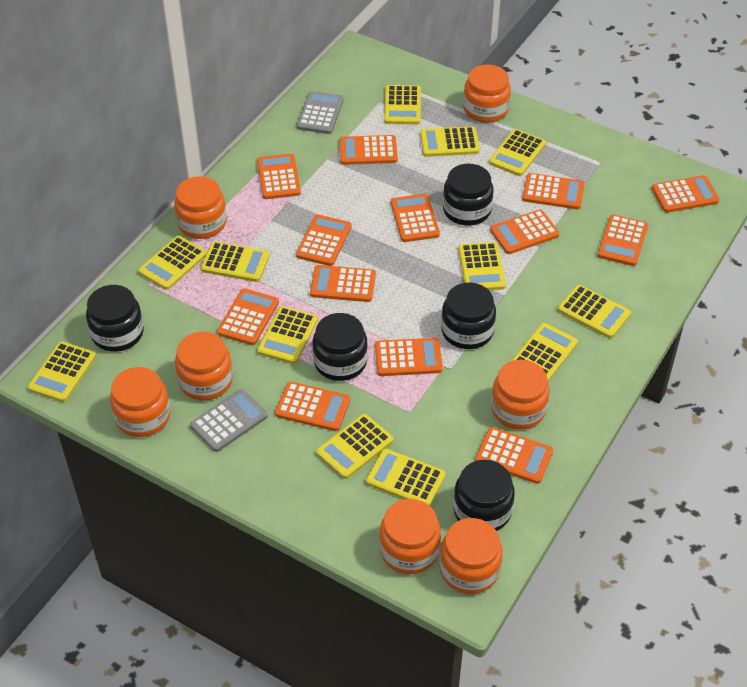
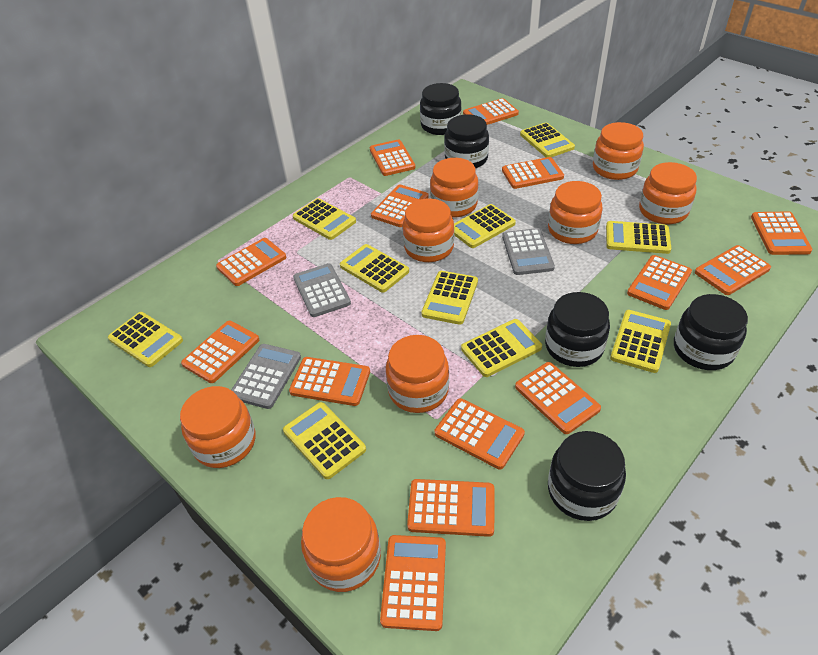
grey calculator: [190,389,268,452] [297,91,343,134] = 2 -> [231,344,301,409] [293,263,351,317] [502,228,555,275] = 3
orange calculator: [217,288,279,345] [257,154,301,199] [275,381,350,431] [296,215,351,266] [310,265,376,302] [340,135,398,165] [375,338,443,376] [391,194,440,242] [475,427,553,484] [490,210,559,254] [522,173,585,209] [597,214,648,266] [652,175,719,213] = 13 -> [181,321,259,383] [216,238,286,286] [289,357,370,406] [370,139,415,176] [371,185,429,227] [380,535,446,631] [407,479,494,537] [435,398,525,470] [463,98,519,125] [502,157,564,189] [515,362,601,434] [627,255,692,310] [695,245,771,295] [751,211,813,255] = 14
orange jar: [110,367,170,437] [174,176,227,239] [175,332,233,400] [379,499,441,574] [439,518,503,594] [463,64,511,123] [491,360,549,430] = 7 -> [180,386,255,468] [301,497,381,592] [386,335,449,413] [403,199,454,262] [430,158,478,217] [548,181,603,244] [593,122,644,180] [639,162,697,224] = 8
yellow calculator: [28,341,96,402] [138,236,207,290] [201,241,270,282] [257,306,318,364] [316,414,393,479] [366,449,446,506] [384,85,421,124] [420,126,480,157] [458,242,506,290] [489,129,546,176] [512,323,578,382] [558,285,631,338] = 12 -> [108,312,183,367] [283,402,366,479] [293,198,356,240] [340,244,409,292] [421,271,478,325] [454,204,516,248] [461,319,542,377] [520,123,575,157] [606,221,671,254] [610,310,671,373] = 10

